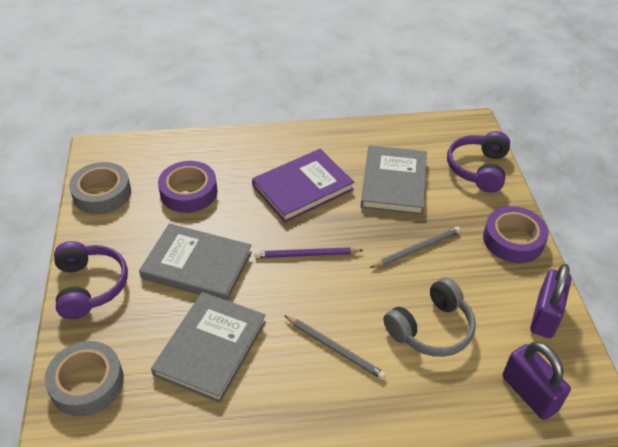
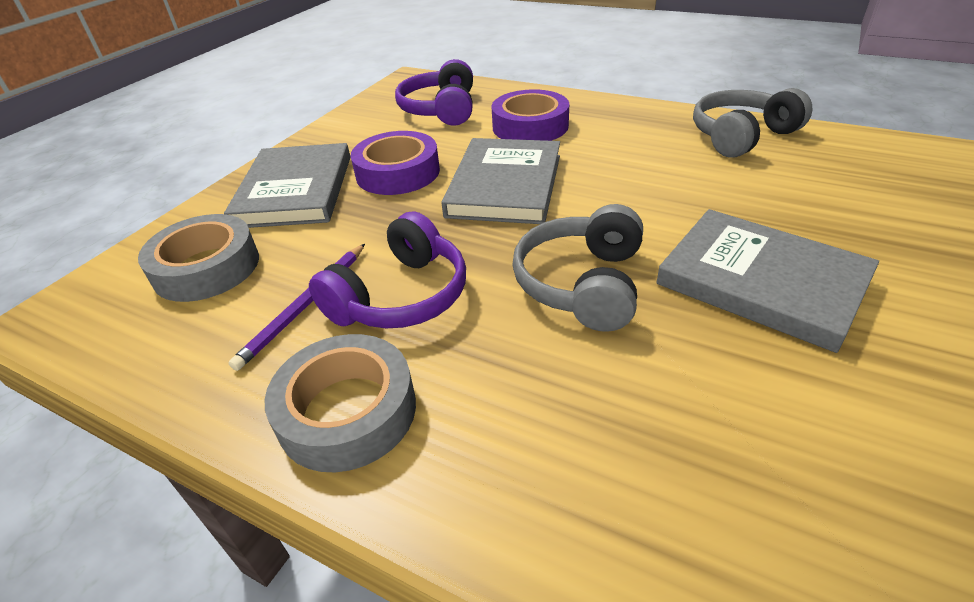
grey headphones: [384,277,476,357] = 1 -> [512,204,643,332] [693,88,812,158] = 2
grey pencil: [284,315,386,380] [370,226,461,268] = 2 -> none = 0
purple book: [252,149,354,223] = 1 -> none = 0
purple padlock: [503,342,571,420] [530,264,571,338] = 2 -> none = 0

